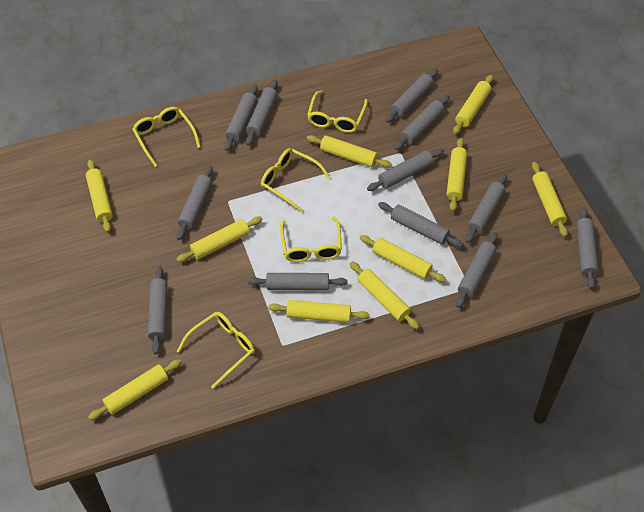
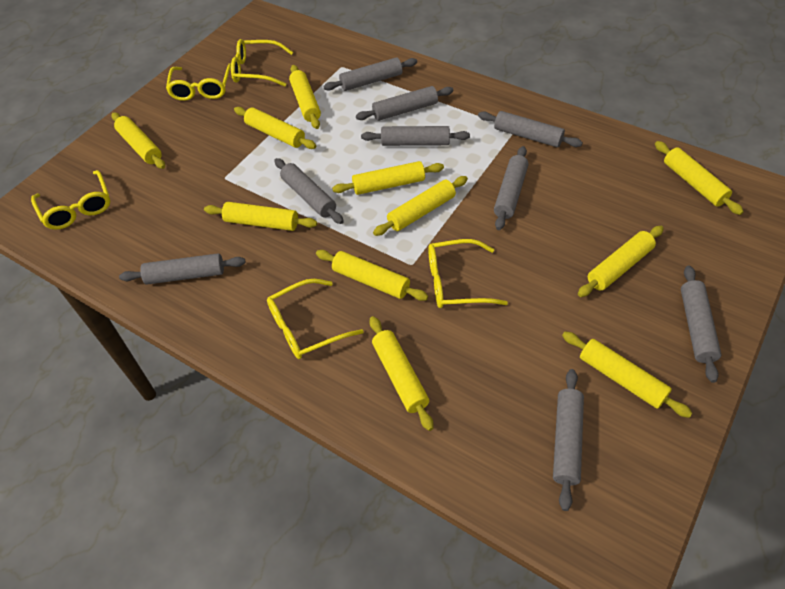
grey rolling pin: [148,266,167,354] [177,165,213,240] [225,85,258,151] [246,80,278,146] [248,273,348,290] [367,148,444,191] [378,202,463,247] [385,69,438,123] [394,95,450,150] [456,232,498,308] [466,173,507,243] [576,207,599,289] = 12 -> [119,253,245,285] [274,158,344,224] [323,57,417,91] [356,86,453,121] [361,126,470,146] [478,111,583,147] [494,146,529,230] [553,369,584,511] [681,265,721,383] = 9
yellow rolling pin: [86,159,113,232] [88,359,182,420] [176,216,263,262] [268,300,370,323] [307,135,392,168] [350,262,419,329] [360,235,446,282] [446,138,467,212] [453,75,493,134] [532,162,568,237] = 10 -> [112,113,165,169] [204,202,317,231] [234,107,316,149] [289,65,321,129] [316,250,428,301] [332,161,444,195] [370,316,433,431] [373,176,468,236] [562,331,692,418] [578,226,664,297] [655,141,744,215] = 11

